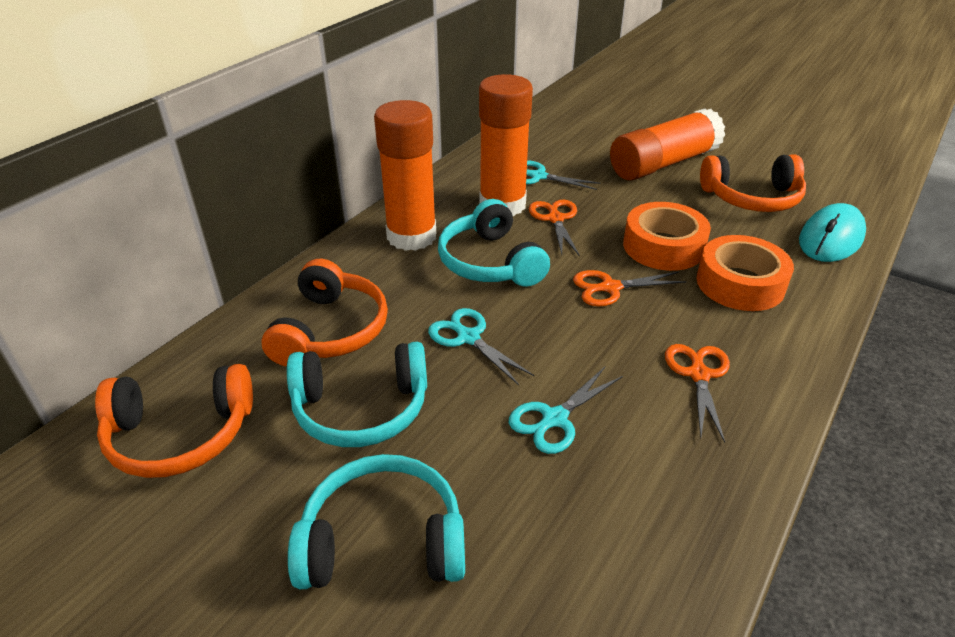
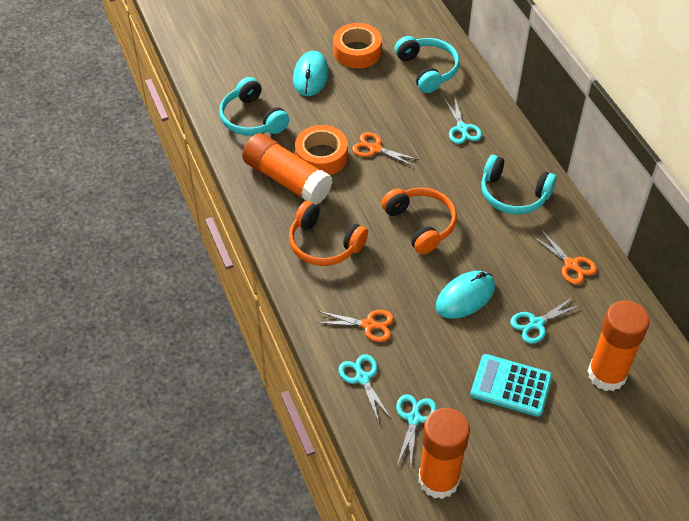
orange headphones: [95,364,253,478] [262,259,388,367] [700,154,806,212] = 3 -> [289,201,368,266] [381,188,457,255] = 2
turquoise calculator: none = 0 -> [470,354,552,417] = 1
turquoise mouse: [799,203,866,262] = 1 -> [293,51,329,96] [436,271,495,319] = 2
turquoise scissors: [428,308,534,385] [509,367,623,454] [526,160,601,190] = 3 -> [338,354,391,422] [396,394,437,467] [444,96,482,144] [510,297,581,344] = 4

